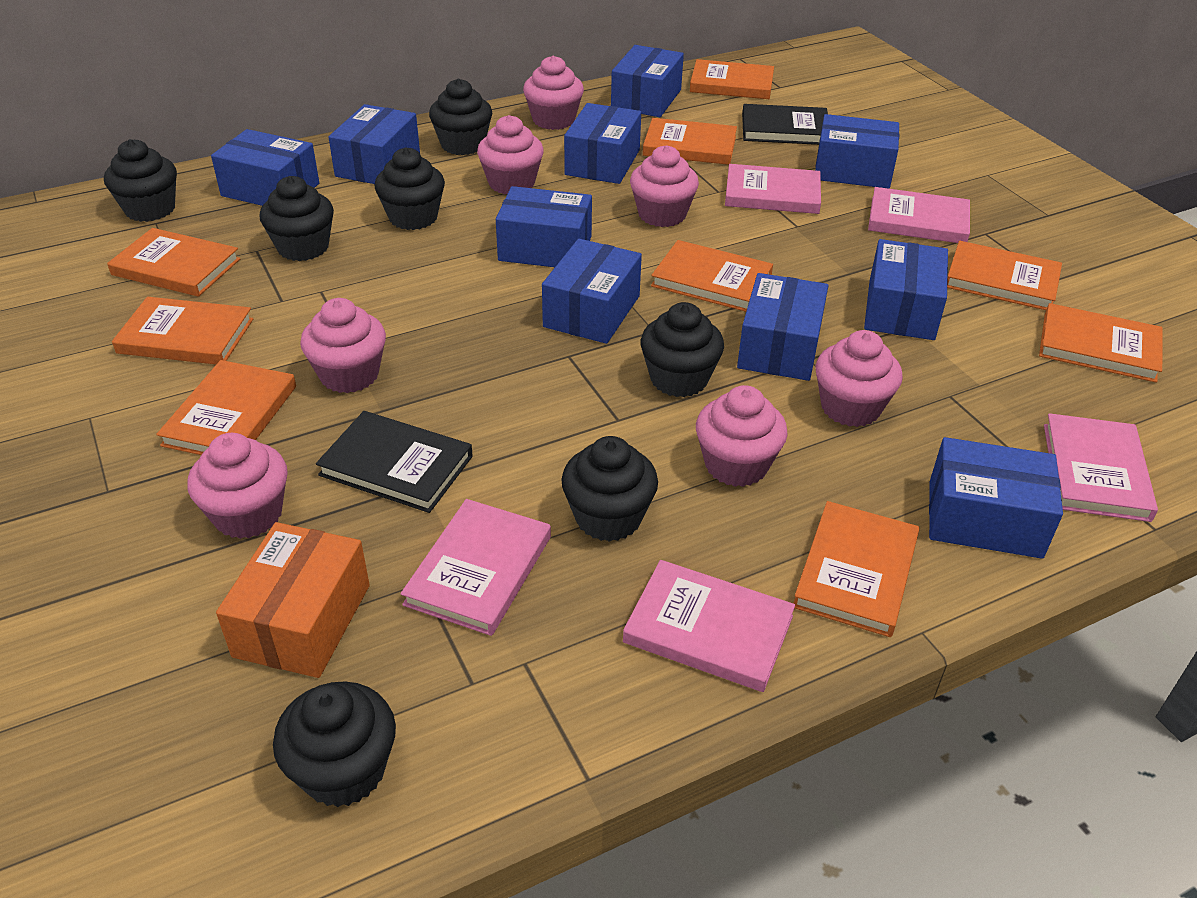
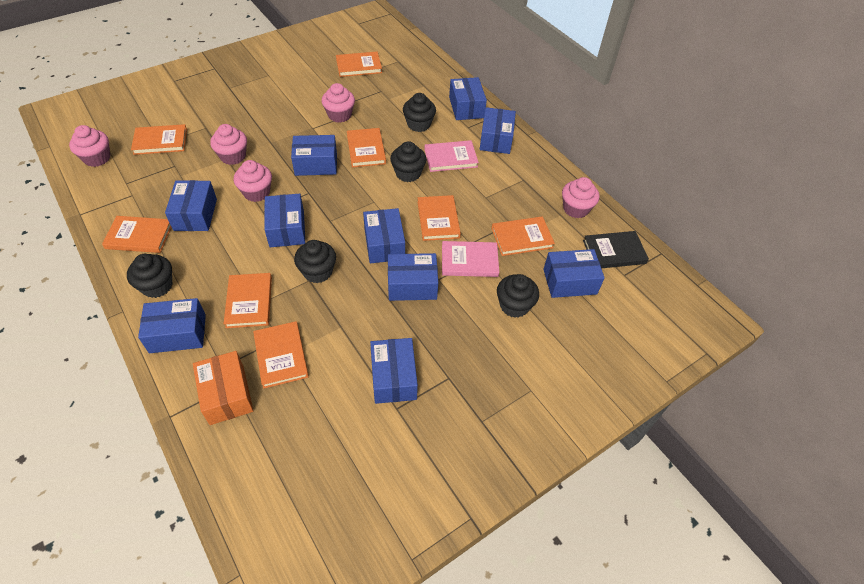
black book: [316,411,473,513] [742,104,828,145] = 2 -> [583,231,649,268] = 1
black cupcake: [104,139,177,222] [259,176,334,261] [273,682,396,807] [375,147,445,230] [429,79,492,155] [561,436,658,542] [641,302,724,397] = 7 -> [127,254,173,298] [294,240,336,283] [390,141,426,182] [403,93,436,132] [497,274,539,318] = 5
orange book: [107,228,240,297] [112,297,253,364] [156,360,296,455] [643,118,737,165] [651,240,773,312] [690,59,774,99] [793,501,919,637] [947,241,1062,310] [1039,303,1162,383] = 9 -> [102,216,172,253] [131,124,187,155] [224,273,272,328] [253,321,309,389] [336,52,382,77] [347,128,386,168] [418,195,461,241] [491,216,555,256] = 8
pink book: [401,499,551,636] [623,560,795,692] [725,164,821,214] [868,187,970,243] [1044,413,1158,522] = 5 -> [424,140,479,172] [442,241,499,277] = 2
pink cupcake: [187,433,288,539] [300,298,386,393] [477,115,544,194] [523,55,584,130] [630,145,699,227] [696,385,788,487] [815,330,903,427] = 7 -> [69,125,110,167] [210,124,247,165] [234,160,272,202] [322,83,355,123] [562,177,599,218] = 5

